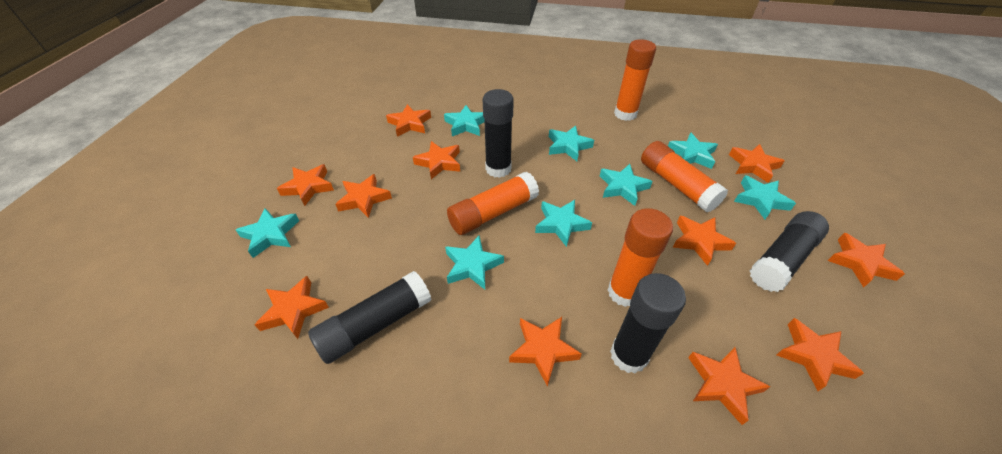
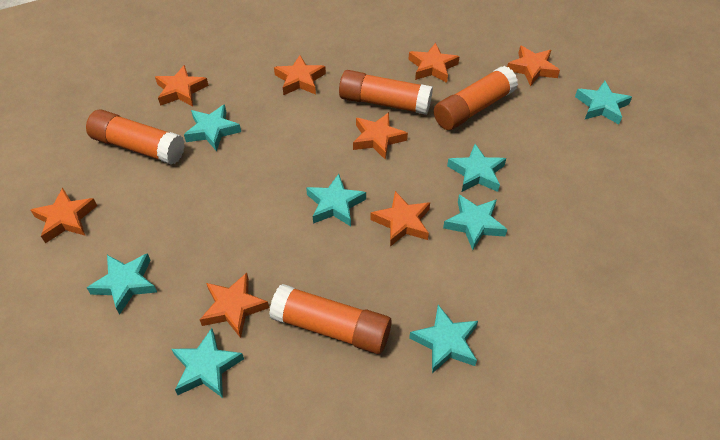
black glue stick: [308,271,432,364] [483,89,514,178] [610,273,686,374] [750,211,829,292] = 4 -> none = 0
orange star: [255,276,329,339] [277,164,334,206] [335,174,392,218] [386,104,431,137] [413,141,460,179] [509,317,582,387] [673,216,736,266] [688,347,771,425] [729,144,784,183] [777,318,864,391] [828,233,905,287] = 11 -> [30,188,97,243] [155,65,209,106] [200,273,269,338] [274,55,326,95] [353,112,408,160] [370,191,430,247] [408,43,460,83] [507,46,560,86] = 8

